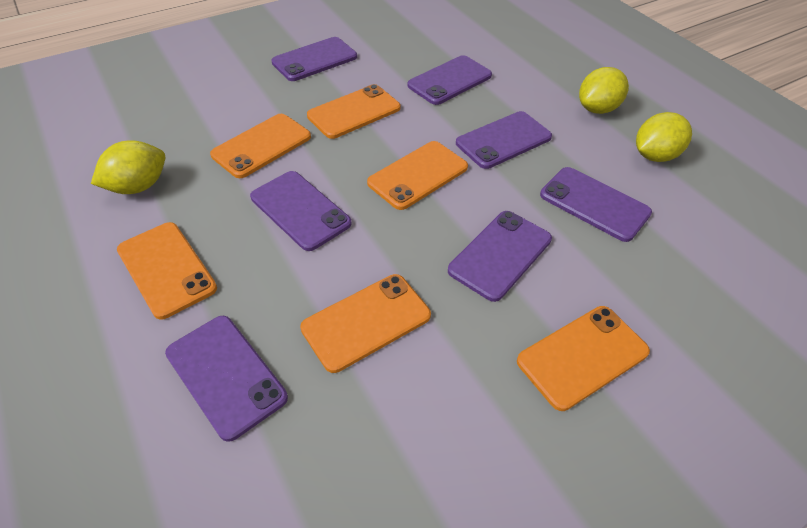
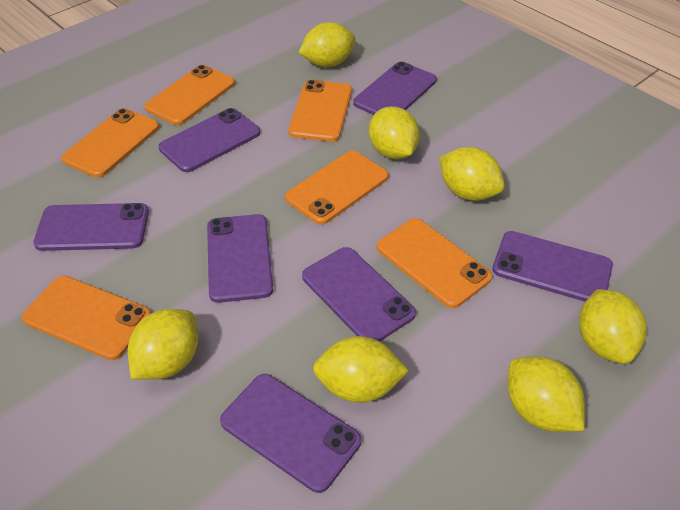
yellow lemon: [91,140,165,194] [579,67,629,114] [636,112,692,162] = 3 -> [128,309,198,380] [299,22,356,67] [313,336,409,403] [369,106,420,159] [439,147,505,201] [508,357,585,432] [579,289,647,364] = 7

